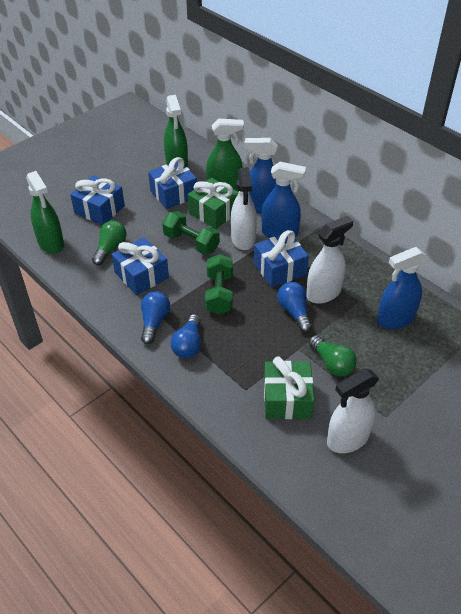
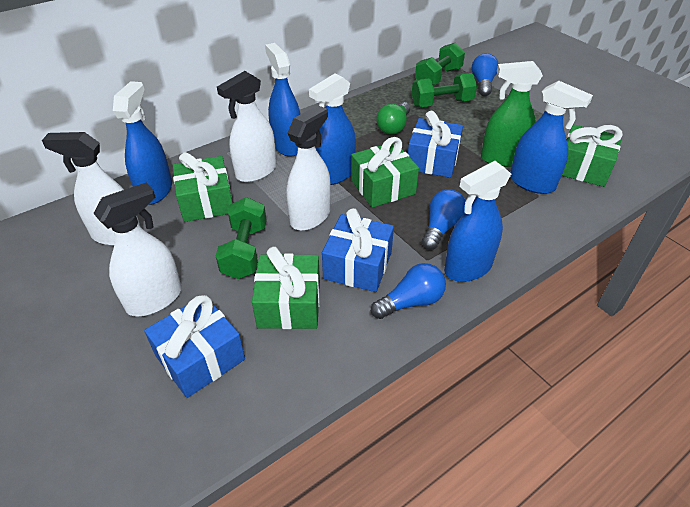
blue gift: [70,175,125,225] [111,237,169,295] [148,157,197,209] [254,230,309,287] = 4 -> [144,295,245,398] [322,208,394,292] [408,111,463,178] = 3
blue spray bottle: [244,138,278,214] [262,162,306,238] [377,247,427,329] = 3 -> [113,81,172,205] [265,43,301,157] [309,73,356,185] [444,161,511,282] [510,81,593,194] = 5
green dumbbell: [162,211,220,255] [205,254,233,315] = 2 -> [216,197,267,279] [412,73,477,107] [415,42,465,85] = 3
green gift: [188,178,239,229] [264,357,314,419] = 2 -> [173,152,232,222] [252,246,320,329] [351,137,419,208] [562,124,623,187] = 4
green light bulb: [92,221,127,265] [309,335,357,377] = 2 -> [376,102,410,135] = 1
green spray bottle: [26,171,64,254] [164,95,188,167] [206,119,244,191] = 3 -> [481,61,543,167] = 1
white spray bottle: [231,167,257,250] [306,216,353,304] [327,368,379,453] = 3 -> [42,132,140,246] [93,183,182,317] [217,71,276,182] [286,105,331,231] = 4

